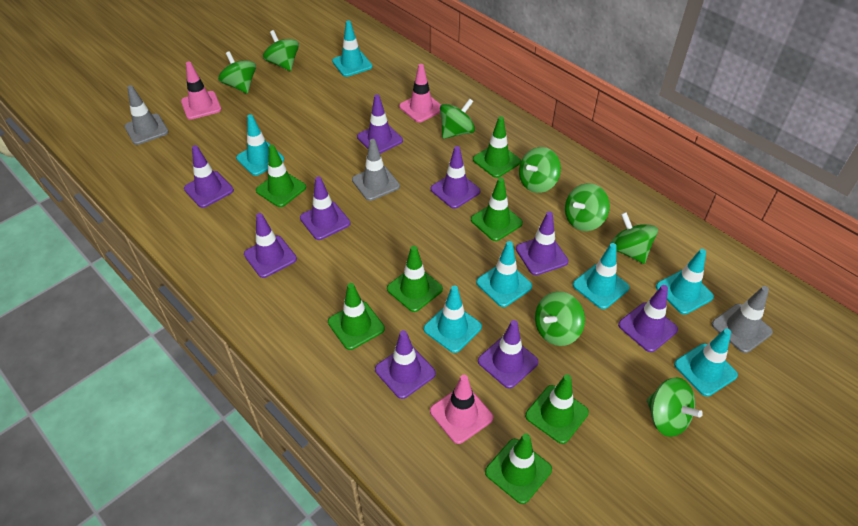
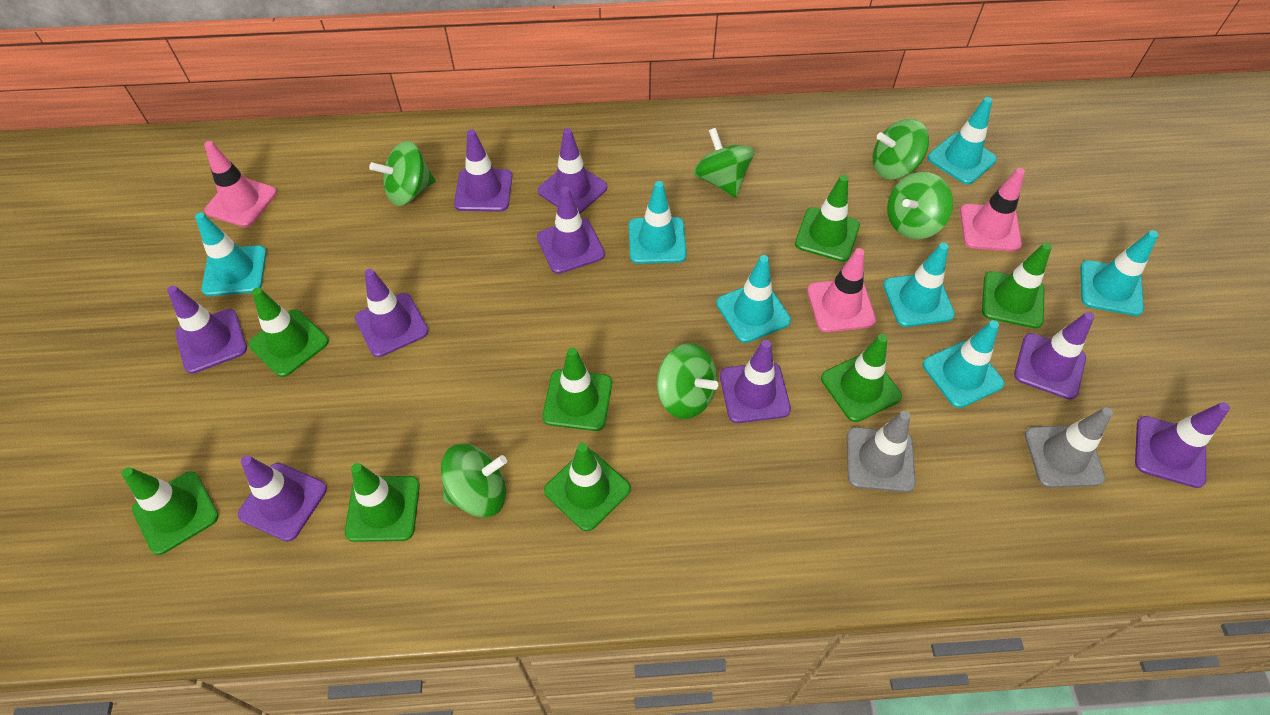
green spinning top: [218,51,256,94] [263,30,299,71] [440,98,475,139] [519,147,561,193] [535,291,585,346] [565,183,610,231] [610,212,658,264] [647,377,703,437] = 8 -> [369,141,435,206] [441,444,507,517] [657,343,718,419] [693,128,754,197] [873,119,929,180] [887,172,953,239] = 6
green traffic cone: [256,145,306,207] [328,283,385,350] [387,246,443,312] [471,177,523,241] [473,116,521,178] [485,433,552,504] [525,374,589,444] = 7 -> [121,467,219,555] [249,288,329,377] [345,463,420,542] [542,348,612,431] [544,443,631,531] [795,175,860,262] [821,334,902,422] [982,242,1052,328] = 8
grey traffic cone: [125,85,168,145] [352,139,400,201] [712,286,773,353] = 3 -> [847,411,916,492] [1025,407,1113,488] = 2

